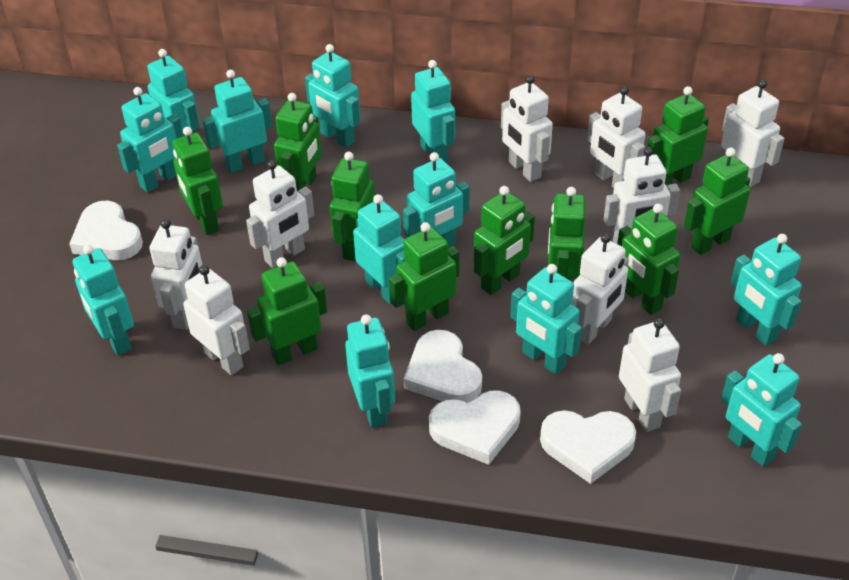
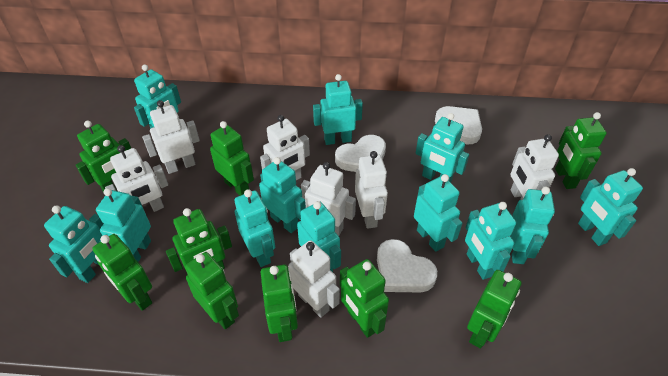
green robot: [173,127,223,235] [247,257,327,365] [274,93,322,191] [330,152,375,261] [389,222,459,331] [474,186,535,295] [548,187,585,281] [617,204,680,315] [647,86,709,186] [684,148,750,255] = 10 -> [76,120,131,192] [92,234,152,311] [166,208,232,272] [185,252,239,329] [210,121,254,196] [261,265,298,342] [340,259,389,338] [467,270,522,349] [555,112,607,189] = 9
white heart: [69,201,143,260] [404,330,482,403] [429,390,521,465] [540,410,636,484] = 4 -> [335,135,386,172] [377,239,437,293] [435,106,482,145] = 3
white robot: [149,219,202,330] [183,265,250,375] [246,160,314,268] [501,75,553,182] [571,233,629,345] [587,86,646,188] [603,147,680,244] [619,318,681,432] [721,80,785,187] = 9 -> [105,145,168,212] [142,100,200,174] [260,115,310,180] [288,240,340,318] [301,162,356,236] [355,151,388,229] [510,134,559,200] = 7

